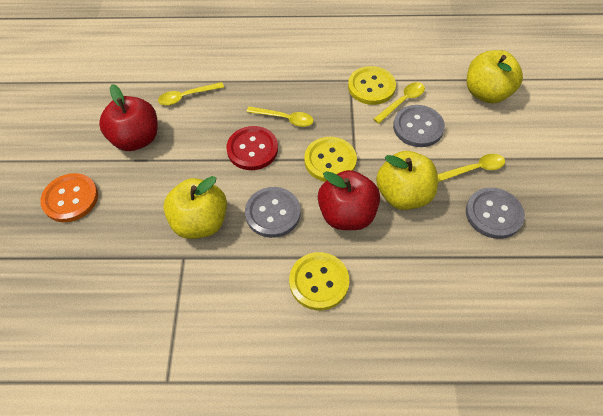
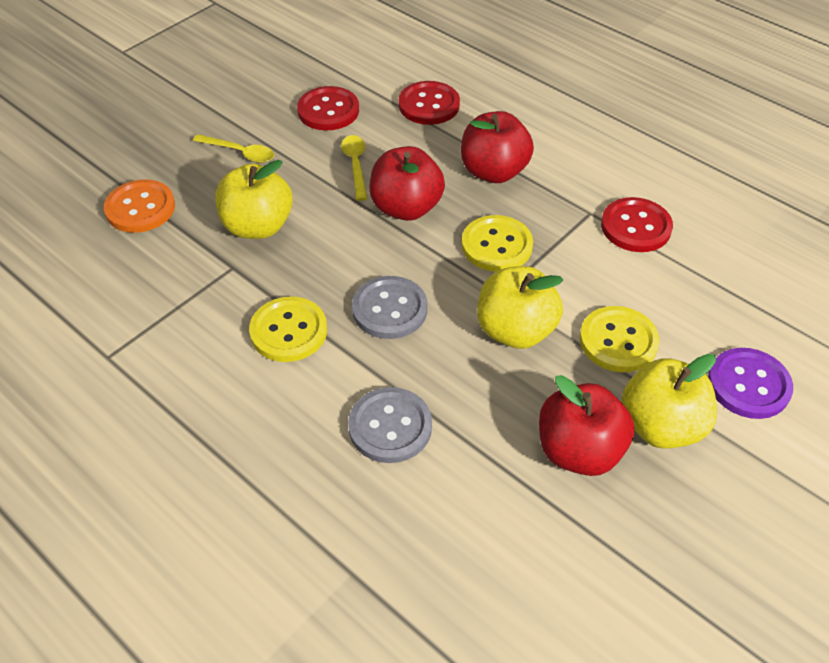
grey button: [245,187,301,238] [393,105,445,147] [466,188,525,239] = 3 -> [348,387,432,463] [352,276,427,339] = 2
purple button: none = 0 -> [708,348,793,419] = 1
red apple: [99,84,158,151] [318,170,380,230] = 2 -> [369,146,445,221] [461,111,534,183] [539,375,635,476] = 3
red button: [226,126,278,170] = 1 -> [297,86,359,130] [399,81,460,125] [601,197,673,252] = 3
yellow spoon: [158,82,224,106] [247,106,313,127] [374,82,425,124] [438,154,505,182] = 4 -> [193,134,274,163] [341,135,367,201] = 2

